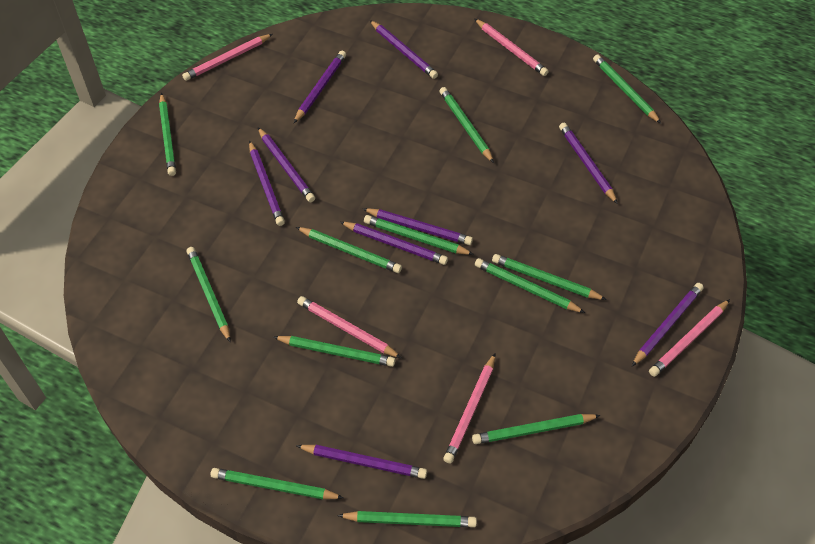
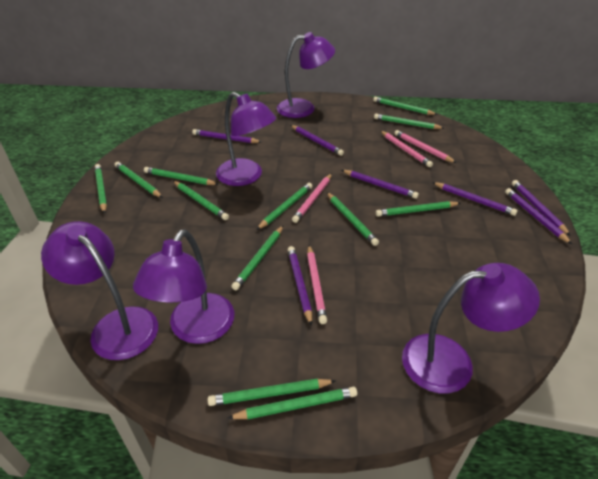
pink pencil: [182,34,273,81] [297,296,401,358] [443,354,495,464] [475,19,549,76] [649,299,730,377] = 5 -> [292,173,332,223] [307,245,327,324] [381,131,433,167] [394,130,456,163] = 4
purple lamp: none = 0 -> [41,221,158,360] [133,229,234,344] [216,92,276,186] [277,32,335,118] [402,263,540,394] = 5
purple pencil: [249,140,285,226] [258,127,315,202] [294,51,346,123] [296,445,427,479] [340,222,448,265] [363,208,473,245] [370,20,438,79] [559,123,618,204] [632,283,704,366] = 9 -> [192,129,261,143] [288,246,312,326] [291,125,344,156] [342,170,419,199] [432,182,518,216] [505,188,572,244] [512,180,571,236] = 7

